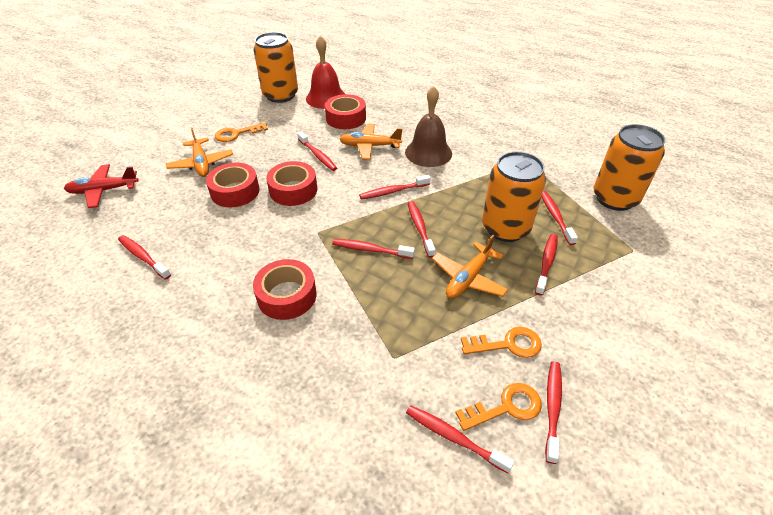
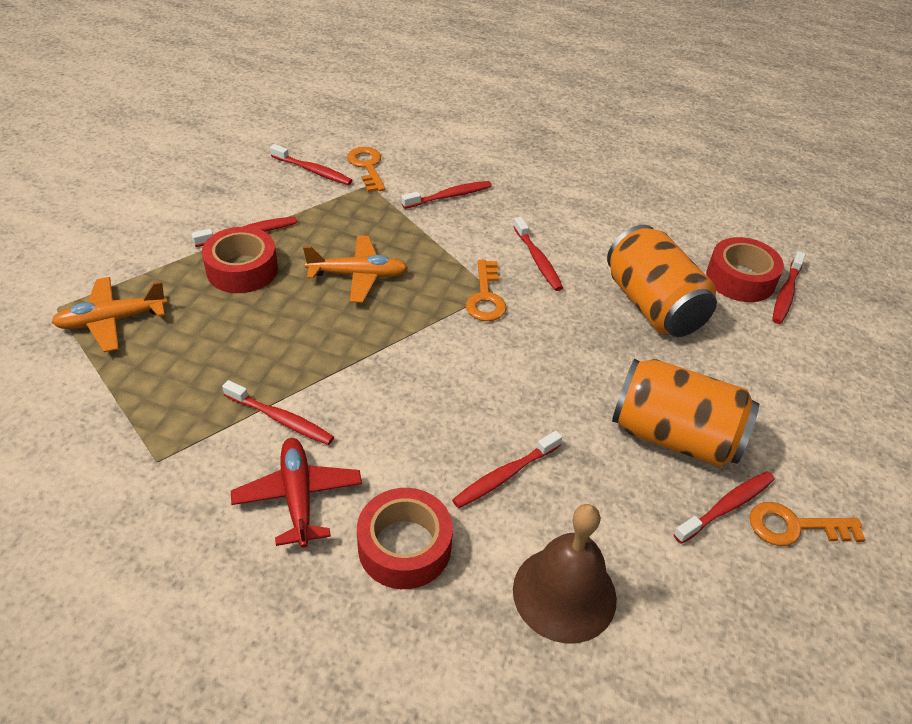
orange can: [253,32,298,103] [482,151,546,242] [593,124,666,211] = 3 -> [607,225,717,337] [612,359,759,467] = 2
orange plane: [166,128,233,177] [339,124,403,160] [432,235,508,299] = 3 -> [51,277,168,352] [303,235,408,303] = 2
red bell: [306,35,345,109] = 1 -> none = 0
red tape: [206,163,260,208] [253,259,316,320] [266,161,317,206] [325,94,366,129] = 4 -> [202,227,278,293] [357,488,453,589] [706,237,784,302] = 3
red toothbrush: [118,235,171,280] [297,132,337,171] [332,239,415,259] [359,175,431,199] [406,405,514,474] [408,201,435,258] [535,234,558,296] [542,191,578,245] [545,361,562,464] = 9 -> [191,217,297,247] [222,380,334,445] [270,144,353,185] [401,181,492,209] [452,431,562,508] [513,217,563,291] [673,471,775,544] [772,251,806,324] = 8

